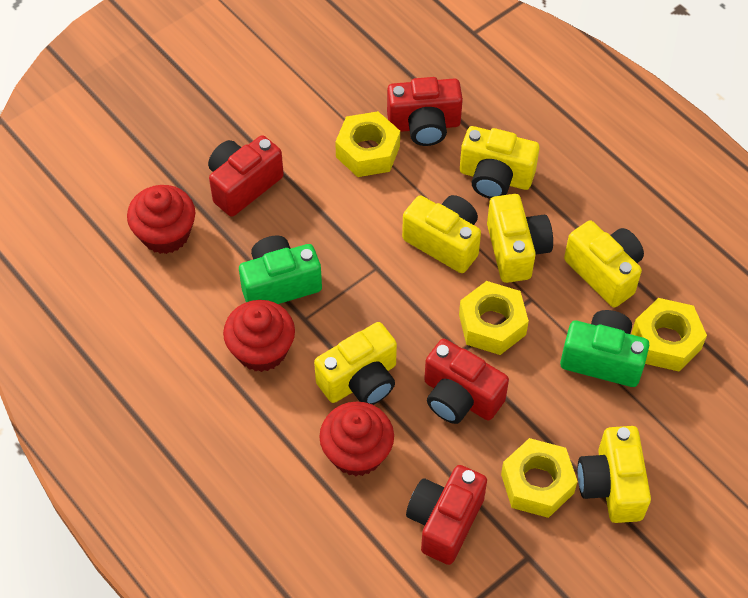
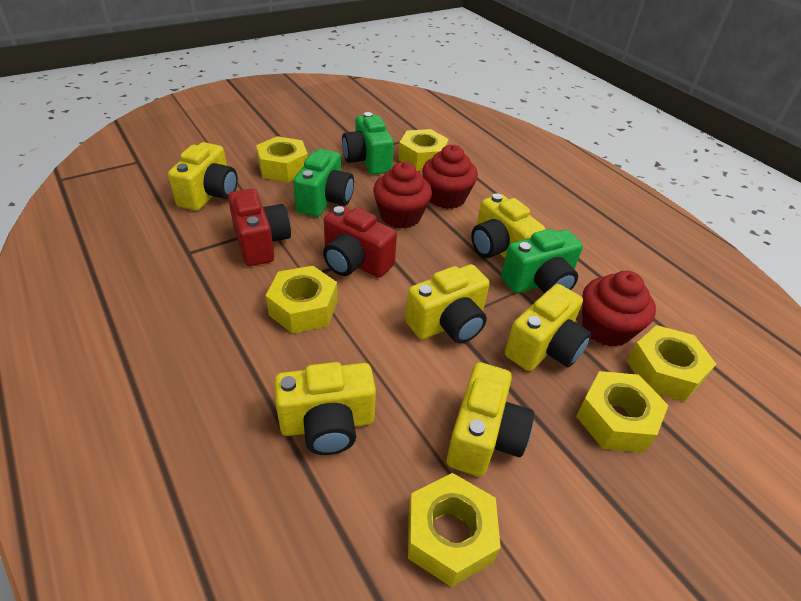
green camera: [239,235,322,304] [560,310,649,387] = 2 -> [293,149,354,217] [342,112,394,175] [501,229,583,293] = 3
red camera: [208,135,284,217] [387,77,463,146] [406,465,487,565] [424,339,509,424] = 4 -> [228,189,291,266] [323,206,397,278] = 2
yellow nut: [335,111,400,177] [459,281,529,355] [501,438,578,518] [631,298,707,371] = 4 -> [256,136,308,182] [266,266,338,334] [398,129,449,171] [408,473,501,587] [576,371,668,453] [627,325,716,402] = 6

